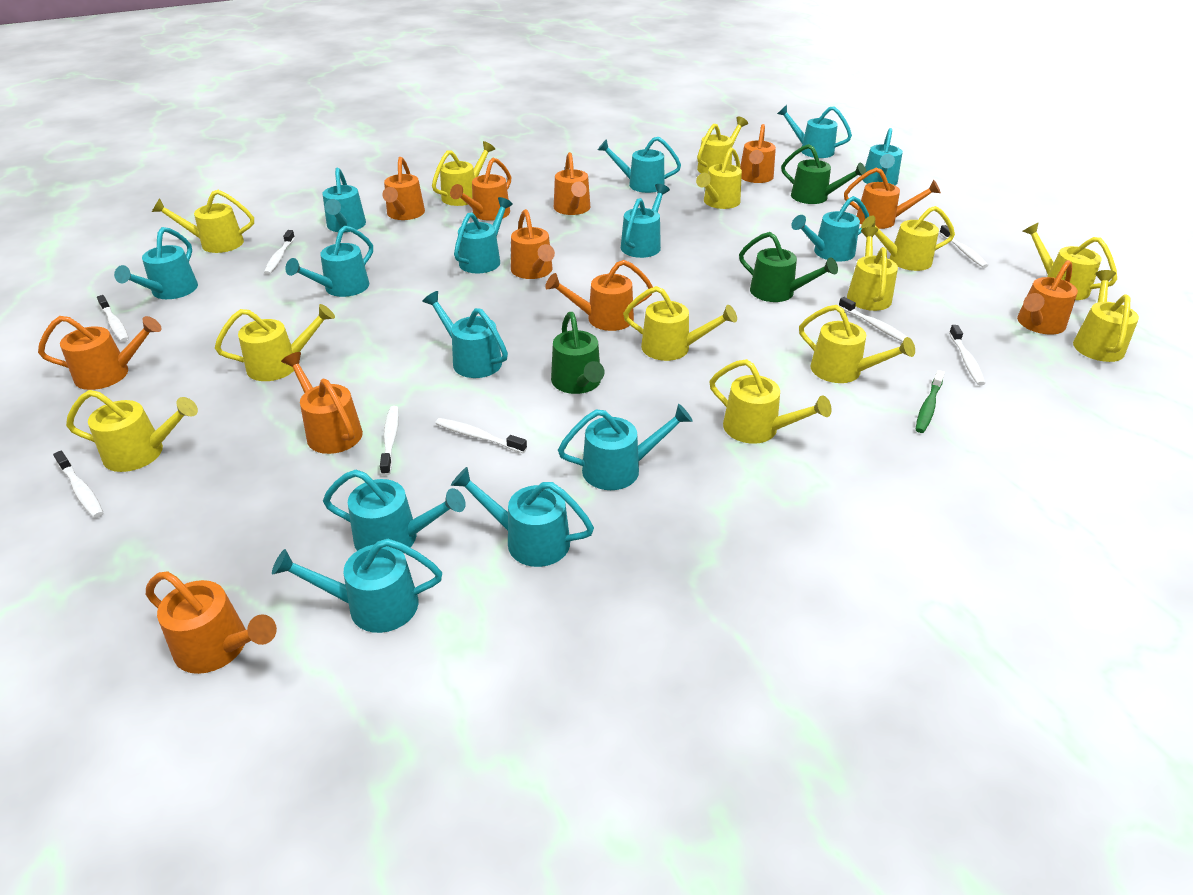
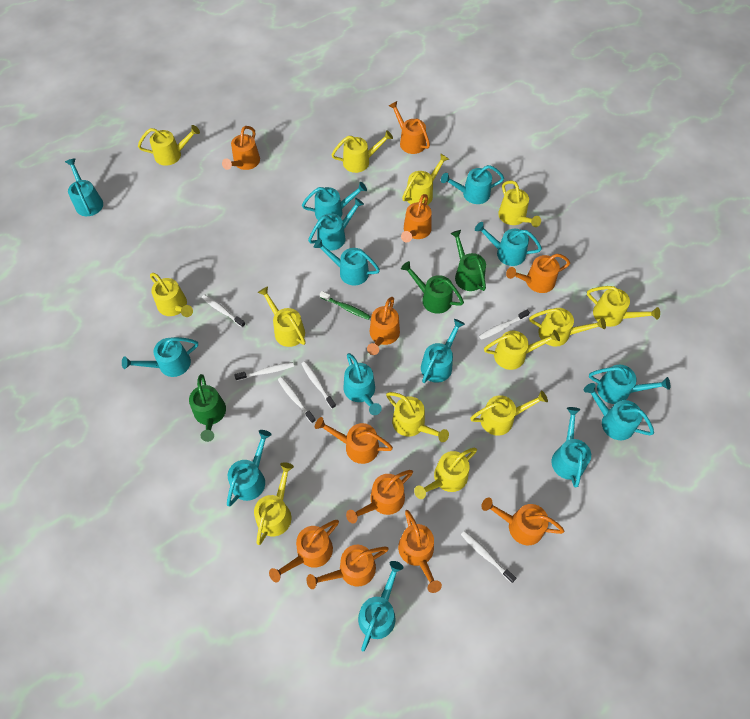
white toothbrush: [53,451,103,518] [97,295,129,342] [264,230,295,275] [380,406,399,476] [435,418,527,453] [839,297,907,342] [939,225,988,268] [949,325,985,385] = 8 -> [202,294,246,328] [234,362,294,381] [278,377,316,423] [301,361,336,409] [461,531,516,583] [479,310,530,340] = 6

